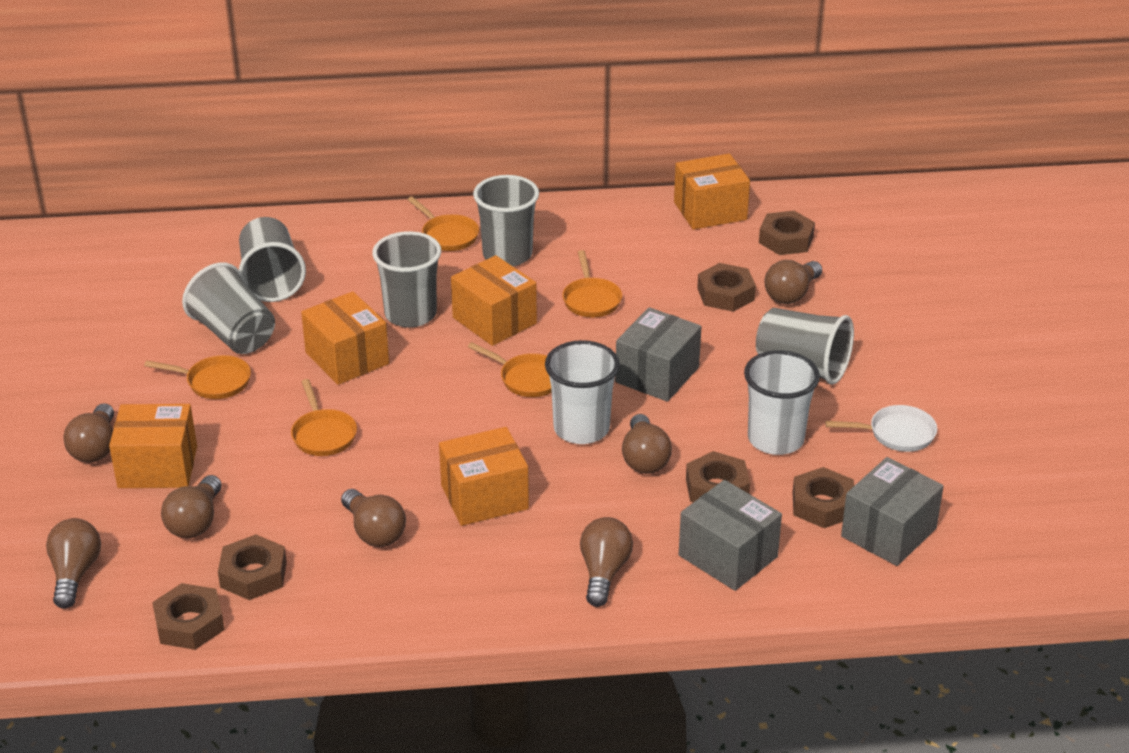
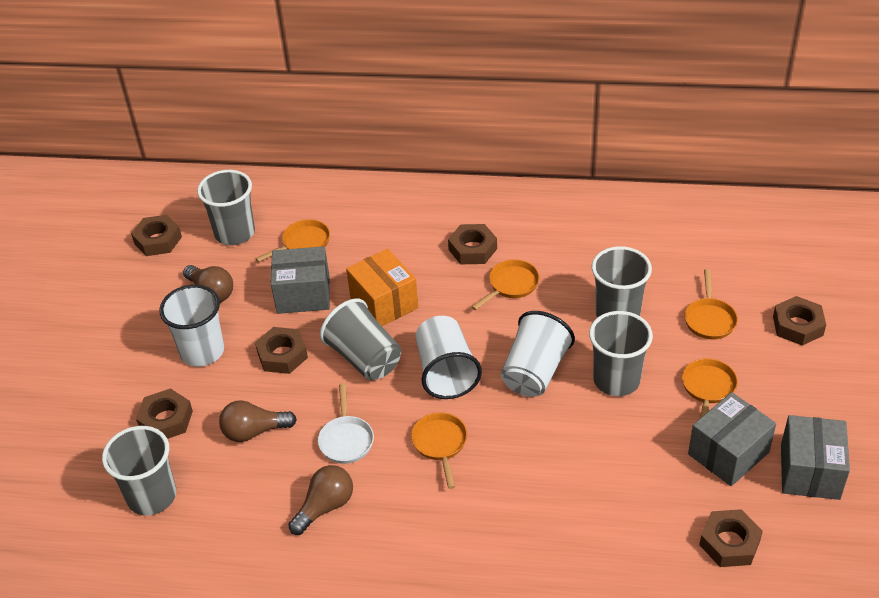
brown light bulb: [46,518,101,609] [64,403,114,463] [161,475,222,539] [341,489,406,547] [580,517,633,607] [622,414,672,474] [764,260,822,304] = 7 -> [183,265,233,303] [219,400,297,442] [288,465,353,535] = 3
orange box: [109,404,197,488] [301,291,389,385] [439,427,529,526] [451,255,537,346] [674,153,750,230] = 5 -> [346,248,418,326] = 1
white cup: [545,340,620,444] [744,350,820,455] = 2 -> [159,285,224,367] [416,316,482,399] [501,311,575,397] = 3

